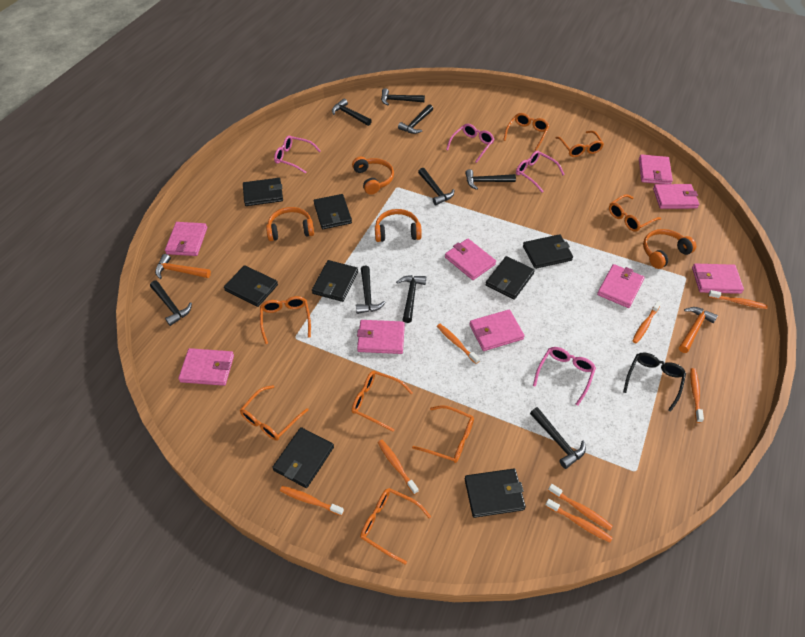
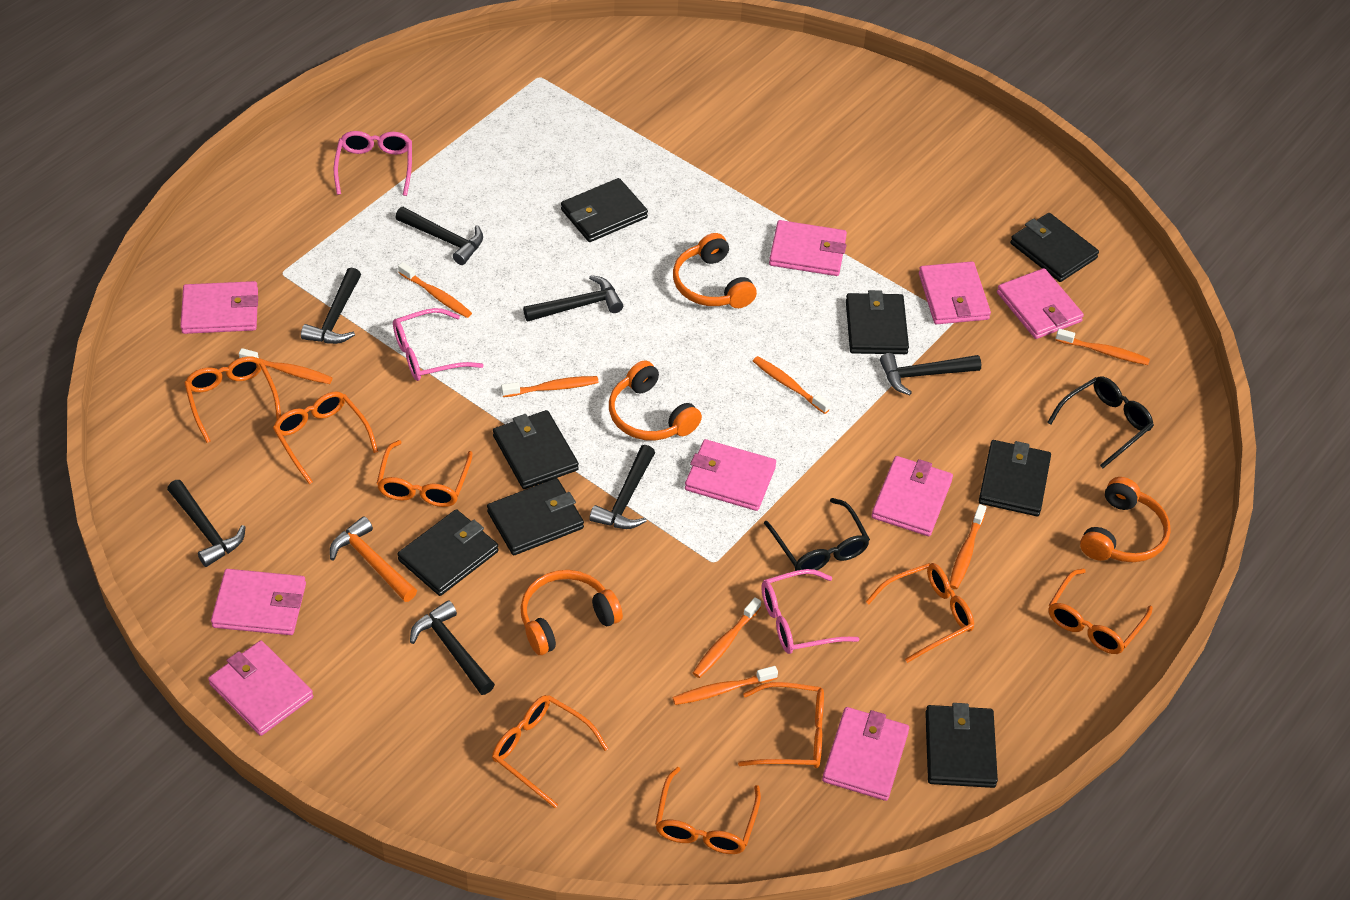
black glasses: [623,353,686,412] = 1 -> [764,498,870,571] [1047,376,1154,468] = 2
black hammer: [150,281,192,326] [332,99,372,126] [356,266,386,314] [381,88,425,105] [396,275,426,323] [398,104,433,134] [418,168,455,205] [465,169,516,190] [530,407,586,469] = 9 -> [167,480,246,567] [301,268,361,344] [396,207,483,265] [410,600,495,695] [523,275,623,322] [589,445,655,529] [880,353,981,395] = 7
orange hammer: [155,254,211,279] [679,307,718,353] = 2 -> [330,516,417,602] = 1
pink glasses: [274,136,321,174] [446,124,495,163] [516,151,565,193] [533,347,596,406] = 4 -> [334,131,412,196] [393,308,483,381] [761,569,859,654] = 3

